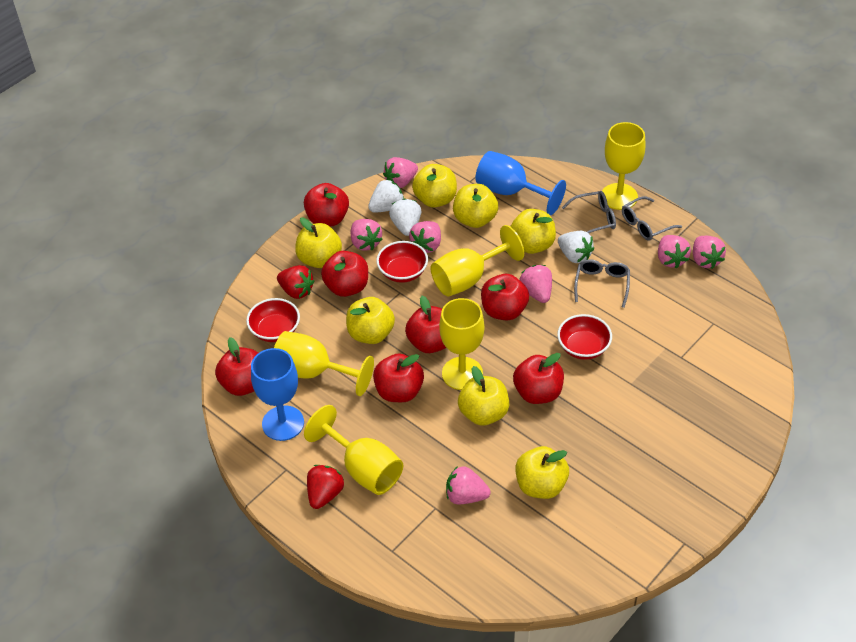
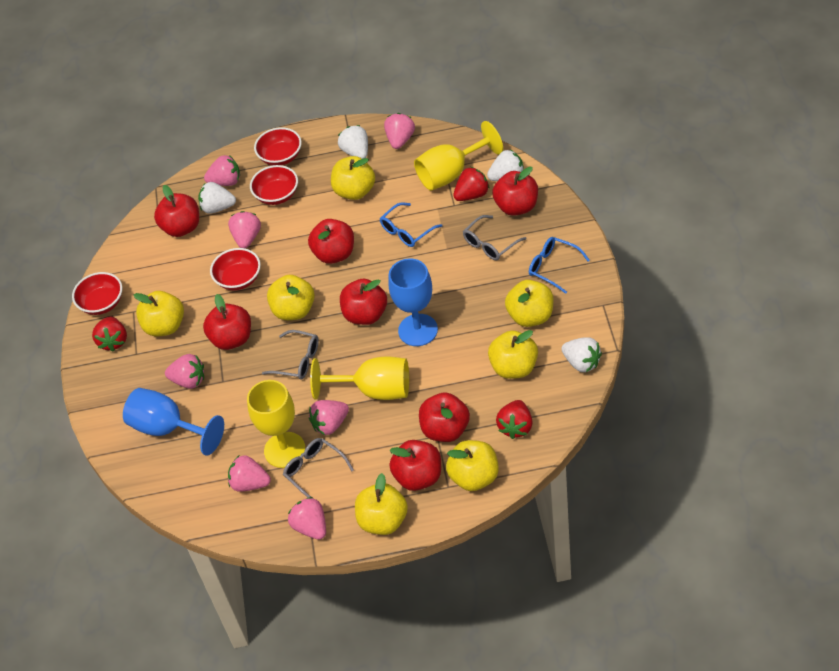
blue glasses: none = 0 -> [380,202,442,247] [529,237,590,294] = 2
red bowl: [246,298,300,342] [376,241,428,283] [557,314,612,360] = 3 -> [72,272,123,315] [210,248,261,291] [250,165,298,205] [254,127,302,165] = 4
red strawberry: [277,265,315,299] [307,465,344,509] = 2 -> [92,316,127,352] [453,167,490,201] [496,400,533,439] = 3
white strawberry: [368,179,404,212] [389,198,421,236] [558,231,594,263] = 3 -> [198,182,236,214] [338,125,368,159] [487,149,524,181] [561,337,602,372] = 4
yellow goblet: [274,331,374,396] [304,405,403,495] [431,225,524,297] [439,298,484,390] [602,122,645,210] = 5 -> [247,380,305,468] [310,356,409,400] [414,121,503,191] = 3

